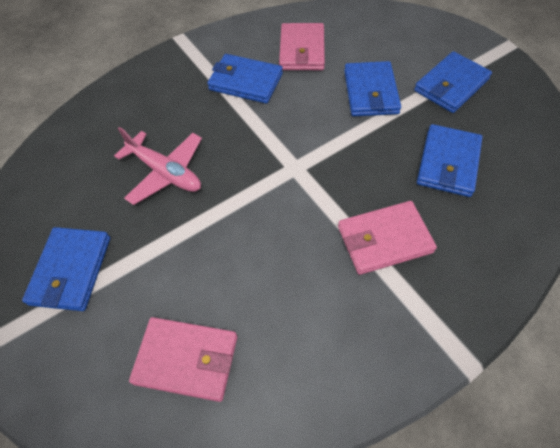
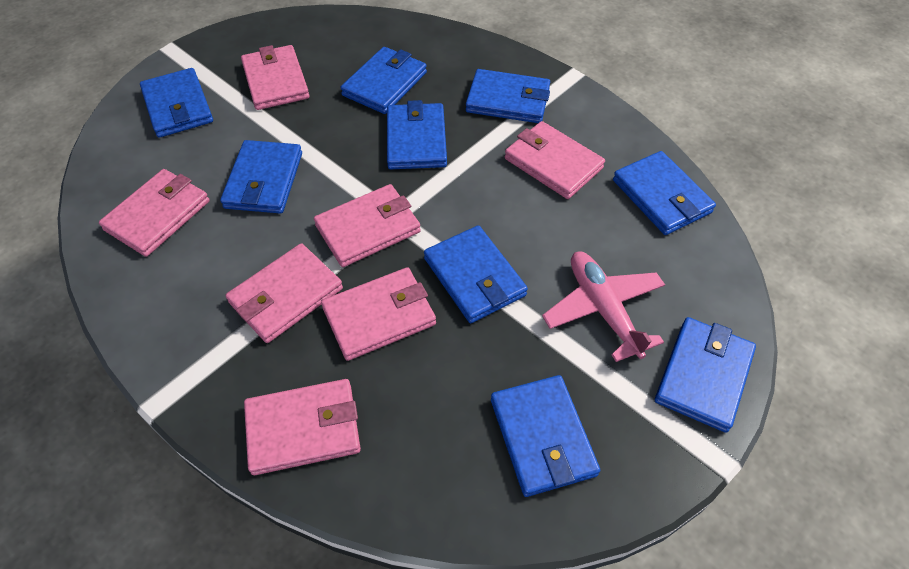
blue wallet: [22,227,110,311] [207,54,283,104] [344,61,401,116] [414,51,492,113] [417,124,483,197] = 5 -> [140,68,213,138] [220,140,302,214] [341,47,427,114] [387,100,447,169] [424,225,528,323] [466,69,550,123] [491,375,600,497] [613,151,716,235] [655,317,756,433] = 9
pink wallet: [129,317,237,402] [279,23,325,70] [338,201,437,275] = 3 -> [99,169,210,257] [226,243,343,343] [241,45,310,110] [244,379,361,475] [314,184,421,267] [321,267,436,361] [505,121,605,199] = 7

